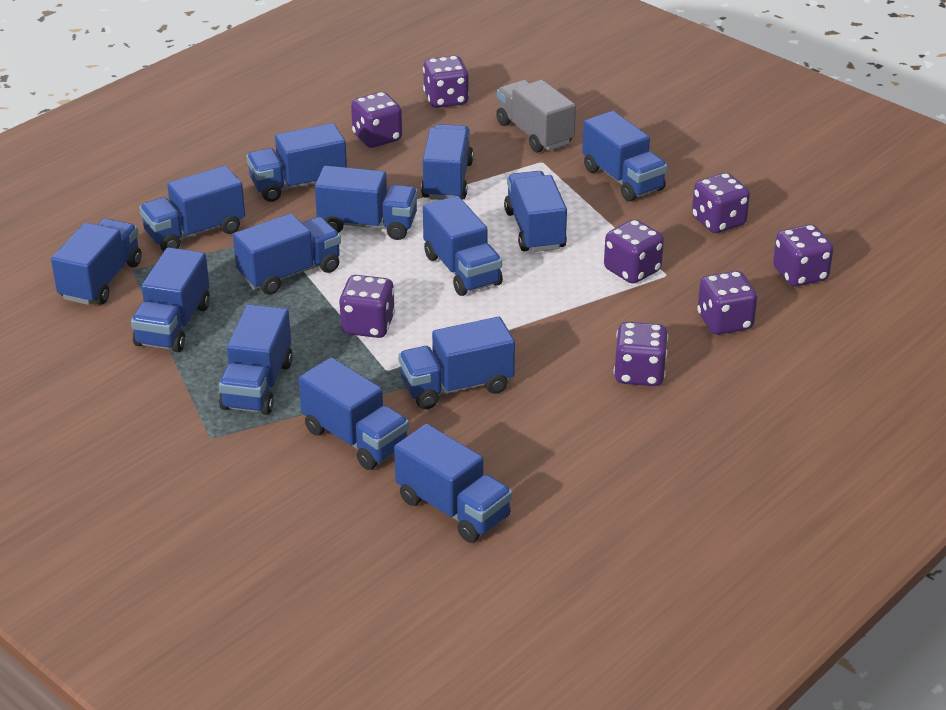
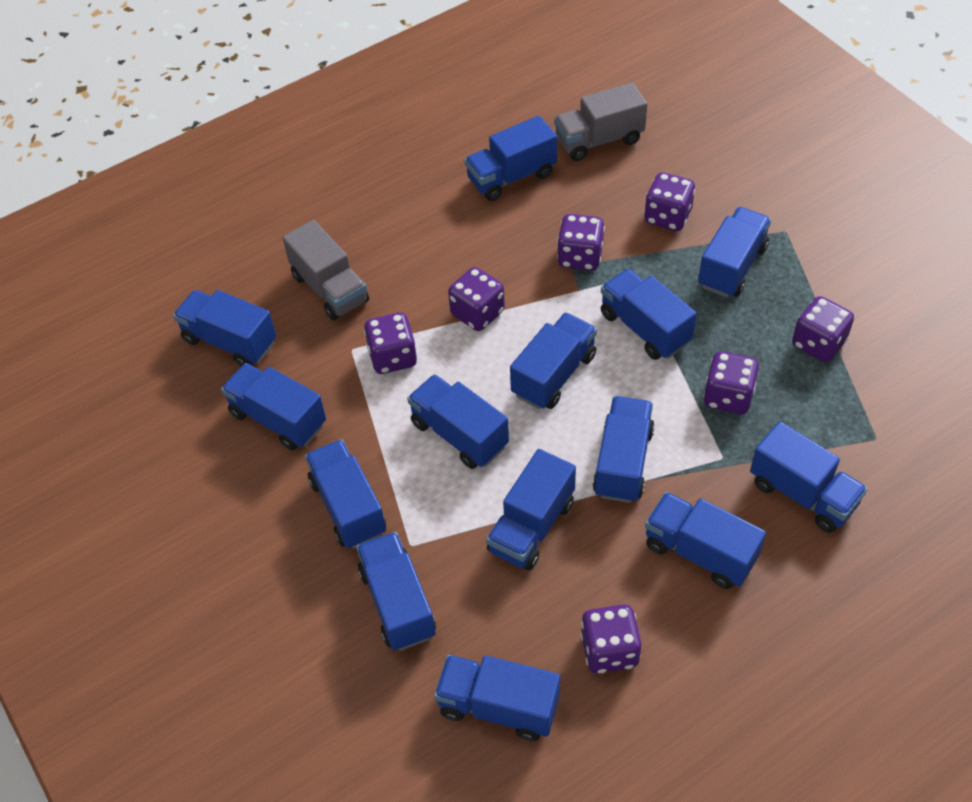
grey truck: [496,80,576,152] = 1 -> [283,220,369,321] [554,82,647,161] = 2
purple dice: [339,275,395,338] [351,92,402,148] [423,55,469,108] [604,219,664,284] [614,322,668,386] [692,173,750,233] [697,271,757,335] [773,224,833,287] = 8 -> [364,312,417,374] [448,267,505,331] [557,214,605,271] [580,604,641,674] [644,172,695,231] [703,351,759,414] [792,296,854,362] = 7

